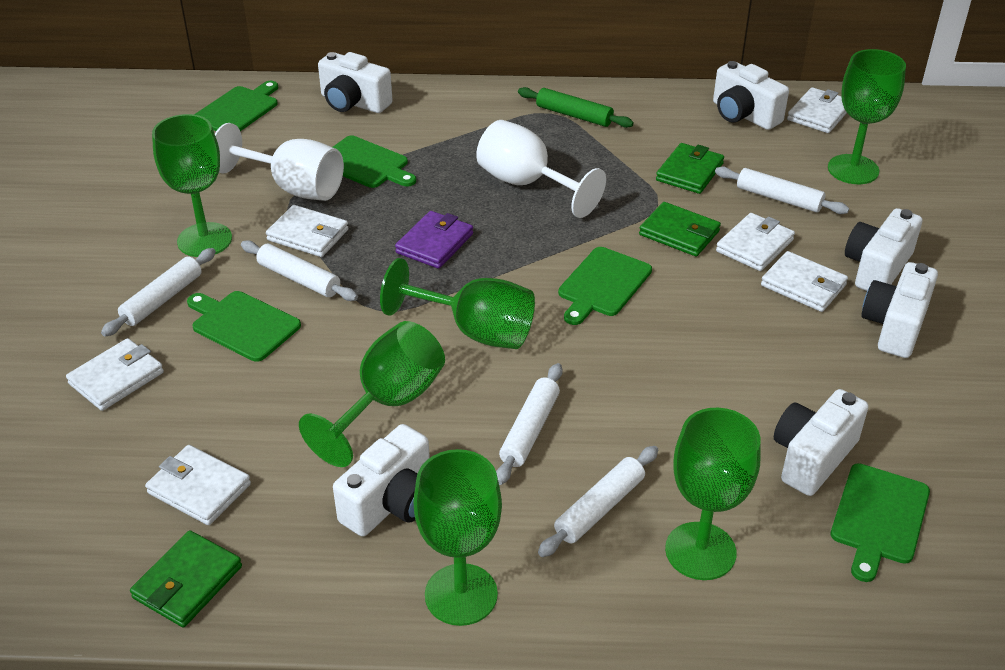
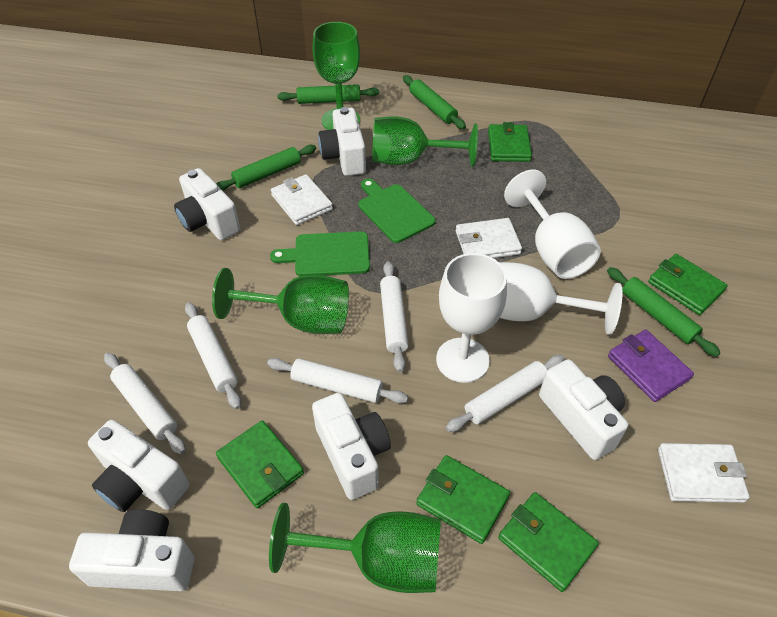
green cutting board: [187,291,301,362] [194,81,278,131] [333,136,416,188] [558,247,652,325] [831,463,930,582] = 5 -> [270,231,370,276] [358,179,436,243] = 2
green goblet: [152,114,232,257] [299,321,445,467] [380,258,535,349] [413,449,502,626] [665,408,761,580] [828,49,906,184] = 6 -> [212,268,349,334] [269,503,441,593] [312,22,360,130] [372,116,478,167] = 4
green rolling pin: [518,87,634,128] = 1 -> [216,145,316,191] [277,84,379,104] [403,75,466,129] [607,267,721,357] = 4
green wallet: [130,531,242,627] [639,202,721,256] [656,143,724,194] = 3 -> [216,421,304,508] [416,455,510,544] [488,122,532,162] [498,492,599,592] [648,254,728,315] = 5
white goblet: [215,123,344,201] [476,120,606,218] = 2 -> [436,253,507,383] [499,262,622,335] [504,170,601,279] = 3
white wallet: [66,338,164,411] [145,445,251,525] [266,205,349,257] [716,213,795,271] [761,251,848,312] [787,87,847,133] = 6 -> [271,174,333,225] [456,218,522,258] [658,443,749,503] = 3

